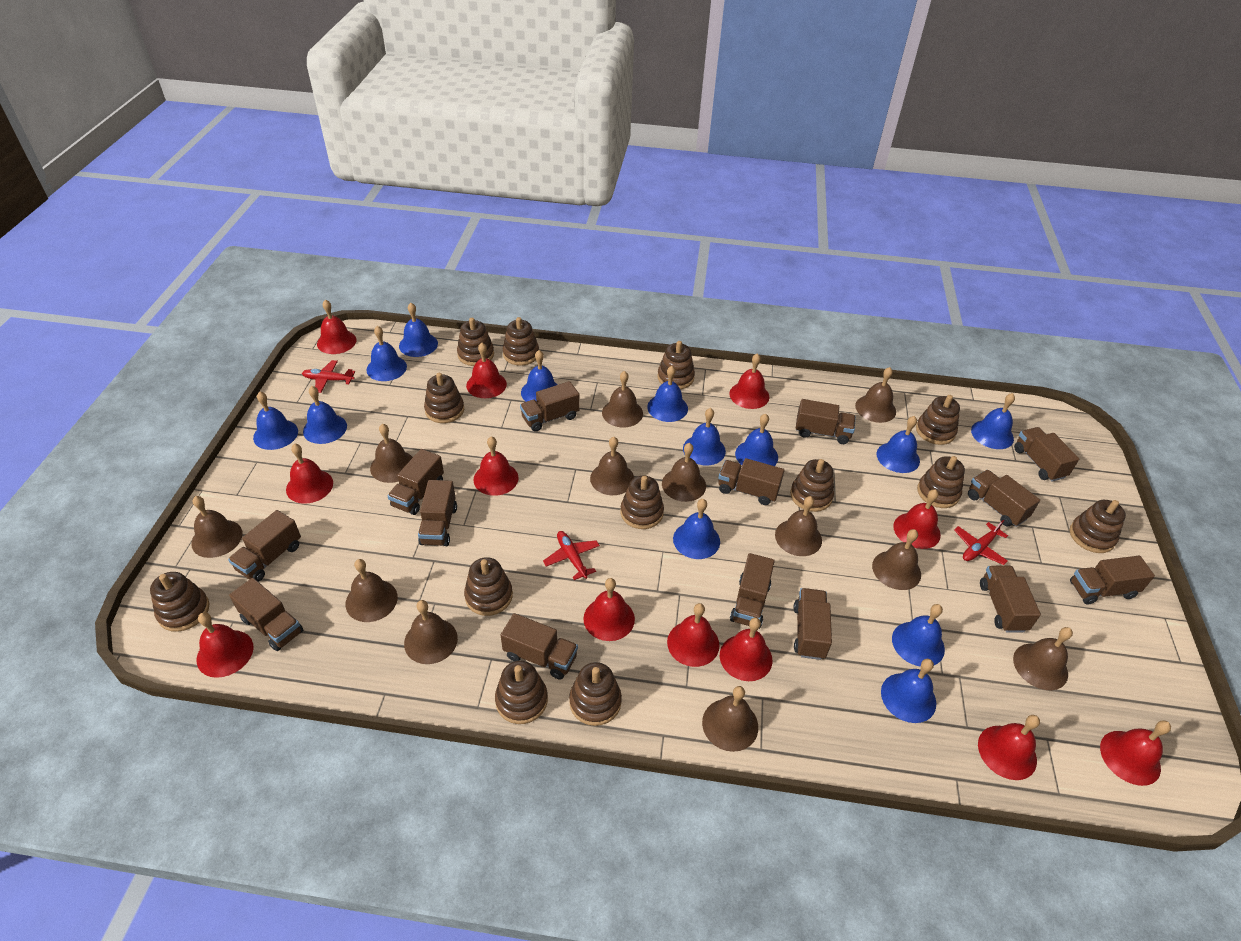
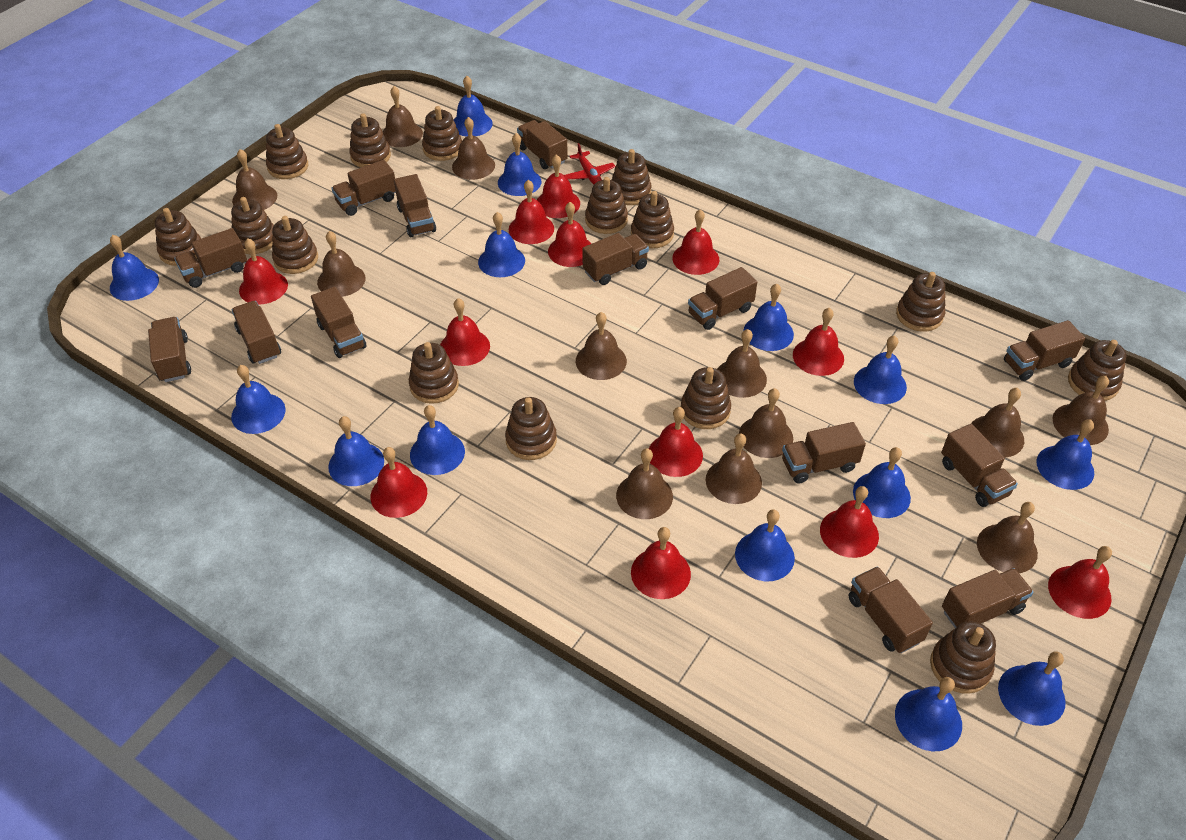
blue bell: [253,392,298,450] [303,386,347,444] [367,326,407,381] [399,303,438,357] [521,350,558,402] [647,366,688,422] [673,499,720,559] [683,408,726,465] [735,414,778,466] [877,416,920,473] [881,659,936,723] [892,604,945,667] [971,393,1015,449] = 13 -> [110,235,159,301] [231,365,286,434] [328,416,384,486] [410,405,465,475] [453,76,493,137] [478,212,525,277] [498,133,541,196] [735,509,795,581] [743,284,794,351] [853,447,911,518] [854,335,907,404] [895,677,962,751] [998,651,1066,726] [1036,419,1094,490] = 14
brown stacking toy: [150,572,209,632] [424,373,464,423] [457,318,494,366] [464,557,513,616] [495,661,548,724] [503,317,539,365] [569,662,622,726] [620,475,664,529] [657,341,695,389] [790,459,834,512] [916,395,960,445] [917,456,965,508] [1070,500,1126,553] = 13 -> [155,208,201,266] [231,197,274,254] [266,124,308,179] [272,216,318,274] [349,113,391,168] [409,342,459,404] [422,106,462,161] [505,397,557,460] [585,177,628,234] [612,149,651,205] [631,191,674,248] [681,367,731,429] [896,272,945,332] [930,621,996,694] [1068,340,1126,401] = 15
red plane: [302,360,355,393] [543,531,600,580] [954,520,1008,565] = 3 -> [564,143,615,185] = 1

